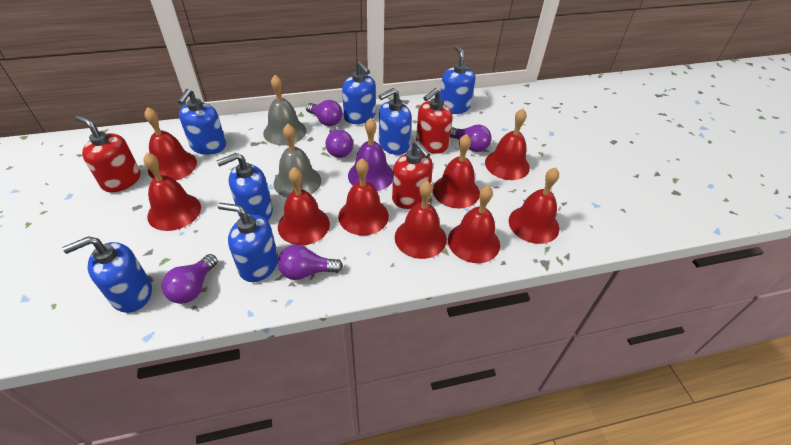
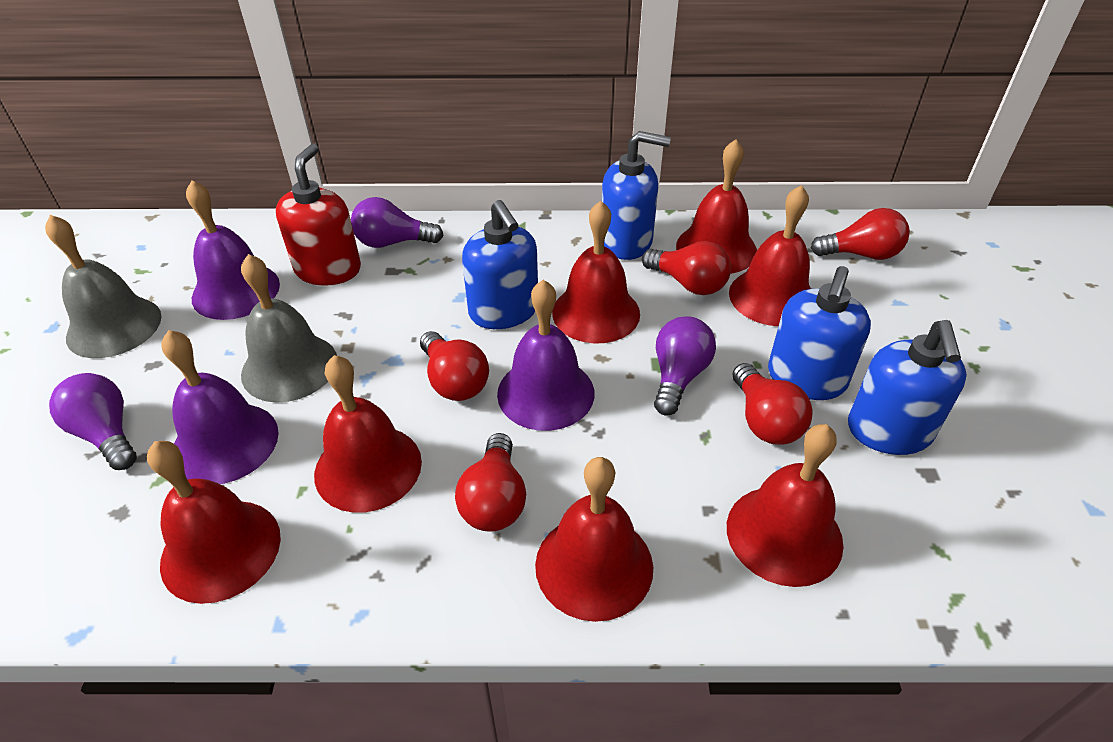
blue soap dispenser: [63,236,152,313] [178,89,226,155] [217,153,273,221] [218,203,278,282] [342,61,376,124] [379,88,412,155] [440,46,475,114] = 7 -> [462,200,538,329] [602,131,671,260] [768,266,871,400] [848,320,967,455] = 4
purple bell: [348,118,393,191] = 1 -> [161,330,279,484] [186,180,280,320] [497,280,594,431] = 3
purple light bulb: [161,254,218,304] [278,245,343,280] [306,100,343,126] [325,127,353,158] [450,125,492,152] = 5 -> [49,373,137,470] [351,197,444,248] [654,316,716,416] = 3
red bell: [143,153,201,231] [144,107,197,181] [278,167,330,245] [338,158,389,235] [395,181,447,259] [433,134,480,209] [448,185,500,263] [485,109,530,180] [509,167,559,244] = 9 -> [147,441,281,604] [314,355,422,513] [535,457,653,622] [552,201,640,343] [676,139,757,274] [727,424,844,587] [729,185,811,326] = 7
red light bulb: none = 0 -> [420,331,489,401] [455,433,526,532] [642,241,731,295] [732,363,813,445] [811,208,910,260] = 5
red soap dispenser: [75,115,140,193] [392,141,433,209] [416,88,452,154] = 3 -> [276,144,361,286] = 1

